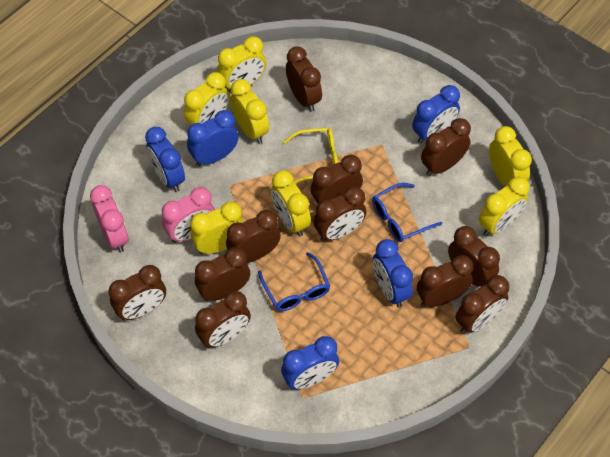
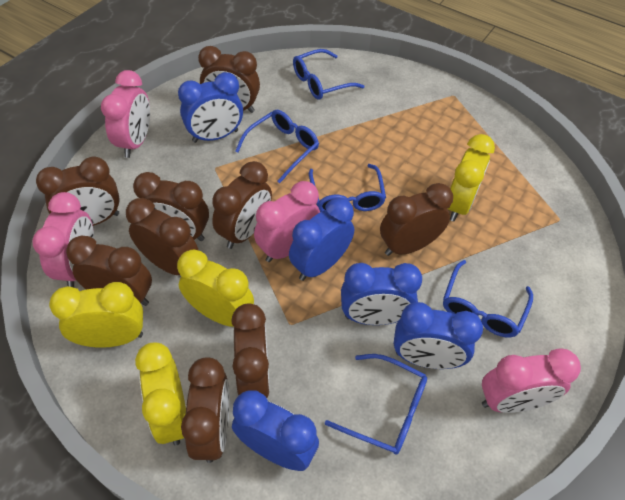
blue glasses: [258,252,330,311] [372,183,442,242] = 2 -> [235,110,319,183] [293,49,364,100] [309,164,386,212] [325,354,427,455] [443,260,533,337] = 5
brown clock: [109,265,166,320] [195,247,250,301] [195,291,251,348] [226,210,281,263] [286,46,322,112] [310,155,363,204] [313,186,367,242] [417,255,473,307] [421,118,471,176] [448,226,500,287] [455,275,509,334] = 11 -> [36,157,120,226] [66,235,152,306] [126,198,198,275] [133,172,209,241] [181,357,230,463] [198,46,260,113] [212,161,272,249] [231,303,270,398] [380,183,453,256] = 9
pink clock: [90,185,129,252] [162,187,215,243] = 2 -> [32,192,94,287] [101,70,150,158] [254,181,320,262] [482,348,581,413] = 4
yellow clock: [184,72,230,125] [190,202,243,254] [217,36,266,92] [230,79,269,144] [271,170,311,236] [479,177,529,236] [489,126,532,187] = 7 -> [49,282,143,348] [135,343,186,445] [177,249,254,327] [447,134,495,222] = 4
yellow glasses: [283,128,338,183] = 1 -> none = 0

